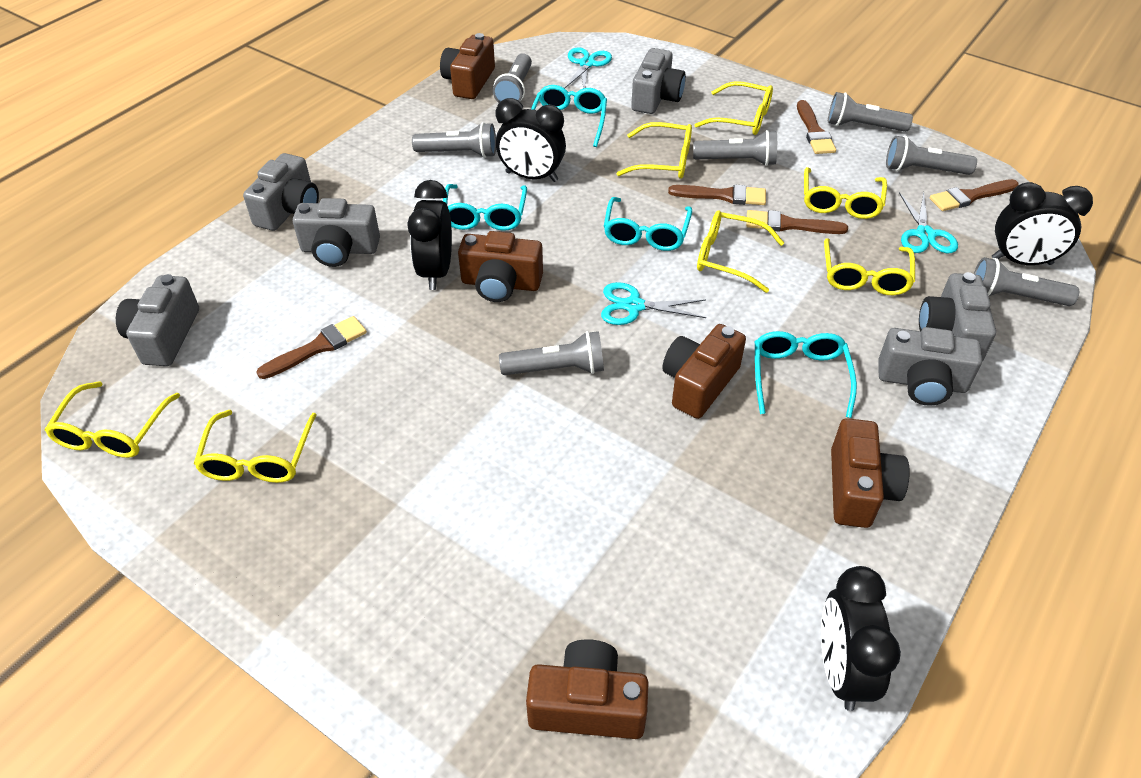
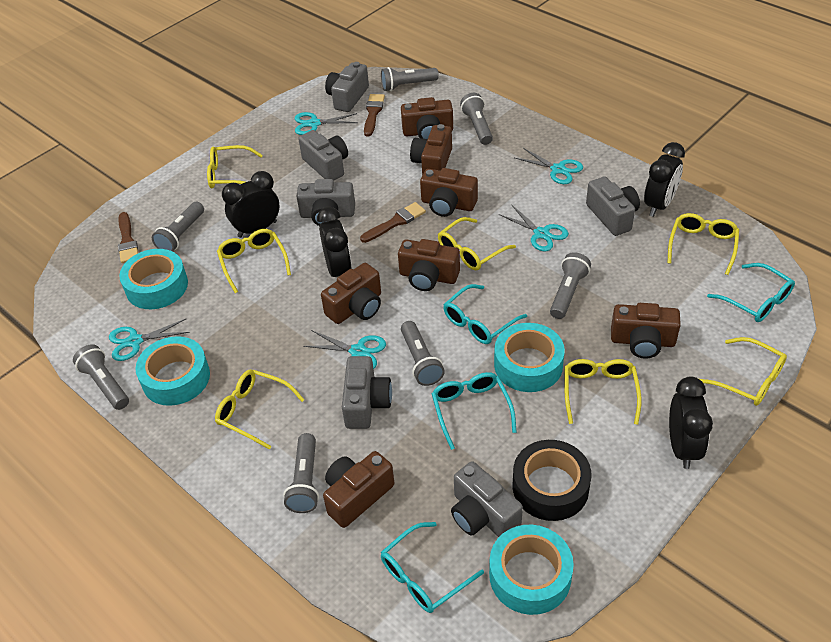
black tape: none = 0 -> [513,440,592,521] = 1
brown brush: [256,316,367,379] [668,185,766,205] [746,210,848,234] [797,100,836,154] [929,179,1019,211] = 5 -> [118,212,138,263] [360,202,426,243] [364,94,385,136] = 3
brown camera: [440,33,495,99] [458,231,543,302] [526,639,649,739] [662,324,746,419] [831,418,910,528] = 5 -> [321,263,381,324] [323,451,394,528] [398,239,460,291] [401,97,453,139] [410,124,452,175] [420,168,478,217] [611,303,681,358] = 7
turquoise scissors: [564,47,612,88] [601,282,706,325] [899,192,958,253] = 3 -> [109,319,190,361] [295,112,358,135] [303,330,386,369] [499,205,569,252] [515,148,583,184] = 5
turquoise tape: none = 0 -> [119,249,188,309] [135,336,210,406] [489,525,574,615] [494,323,565,392] = 4

